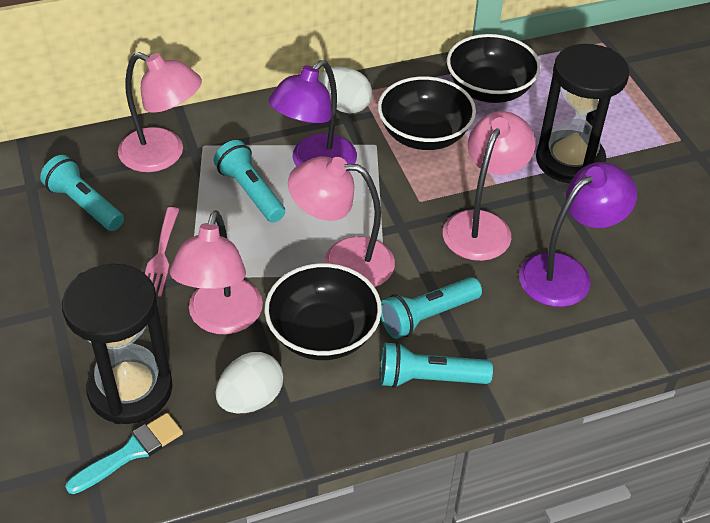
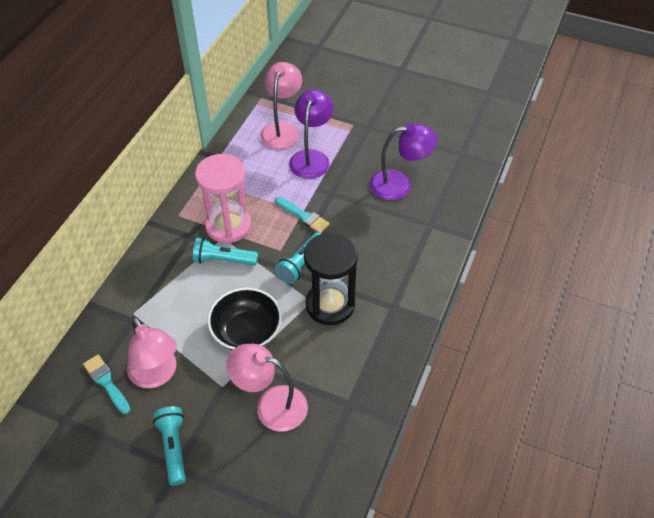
black bowl: [265,263,382,360] [378,76,476,150] [447,34,541,103] = 3 -> [208,288,282,350] = 1
black hourglass: [62,264,173,424] [536,44,629,184] = 2 -> [304,233,358,325] = 1
pink fork: [145,207,179,297] = 1 -> none = 0
pink hourglass: none = 0 -> [195,154,251,244] = 1
pink lamp: [118,52,202,172] [169,211,263,334] [288,156,395,287] [443,111,536,261] = 4 -> [127,317,177,388] [226,344,308,432] [260,62,302,149] = 3
turquoise brush: [65,413,183,494] = 1 -> [83,355,130,414] [275,197,330,232] = 2
turquoise flashlight: [40,155,124,231] [214,140,285,223] [380,342,493,388] [381,277,482,339] = 4 -> [153,406,186,486] [193,237,258,265] [275,232,321,284] = 3
white egg: [215,352,283,413] [318,66,372,113] = 2 -> none = 0

